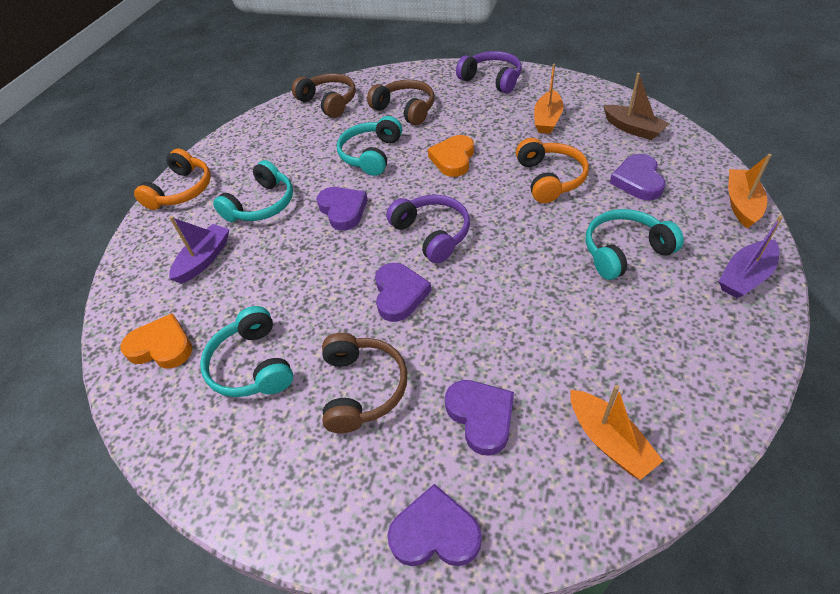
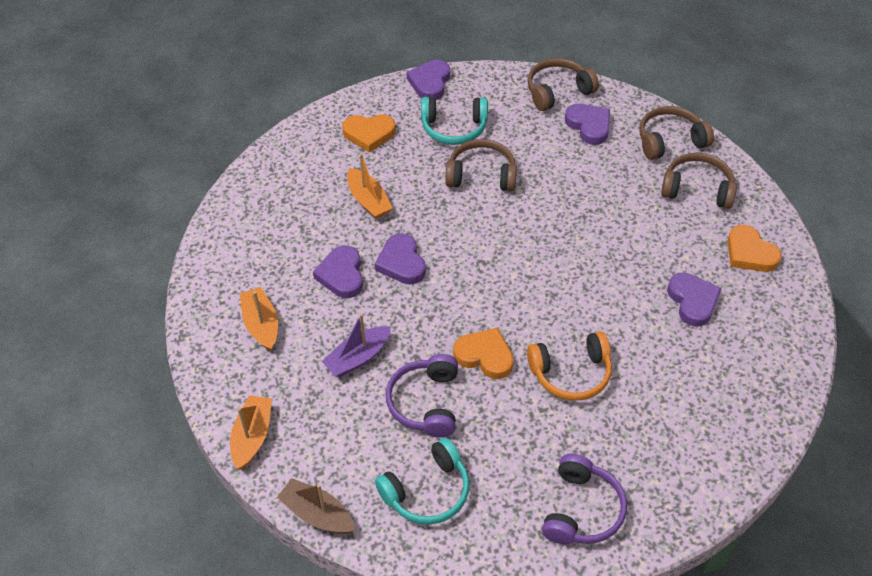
brown headphones: [292,73,356,118] [322,333,407,433] [367,80,434,125] = 3 -> [445,139,517,191] [527,58,599,111] [640,106,714,160] [661,153,737,209] = 4
orange headphones: [134,149,211,210] [516,138,589,203] = 2 -> [527,332,612,401] = 1
orange heart: [121,313,192,369] [428,135,474,177] = 2 -> [342,114,396,153] [453,328,514,379] [727,225,782,272] = 3
purple boat: [169,216,229,284] [718,215,783,298] = 2 -> [322,314,391,377] = 1
turquoise headphones: [200,306,293,397] [213,160,293,222] [337,116,402,176] [586,209,684,280] = 4 -> [375,438,470,525] [421,97,488,145] = 2

